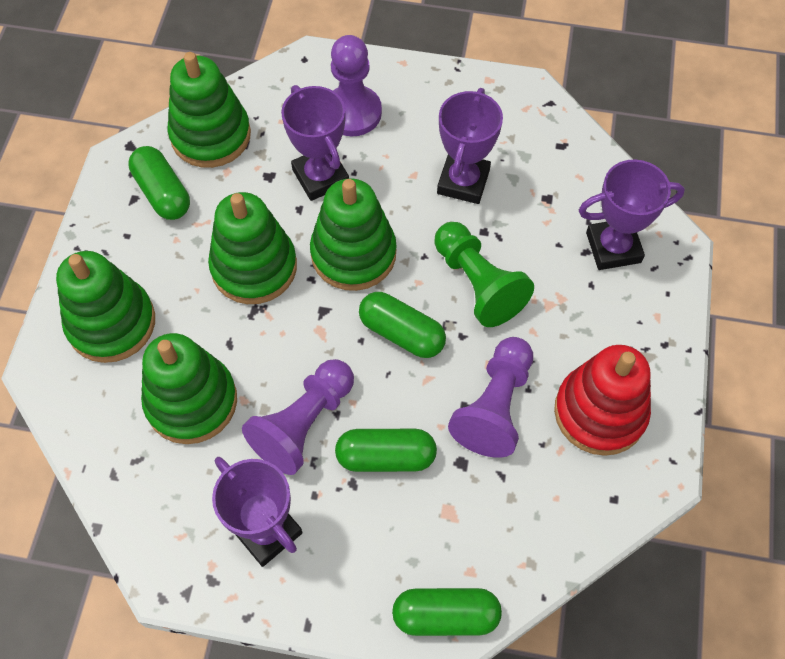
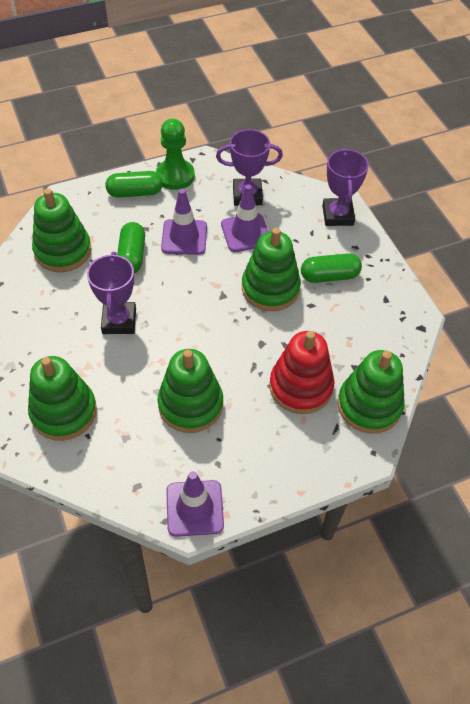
green capsule: [128,146,190,220] [335,429,437,472] [359,292,446,358] [392,588,502,636] = 4 -> [105,171,163,198] [117,222,145,273] [301,253,362,283] = 3
purple pawn: [242,359,354,475] [331,35,382,136] [448,337,533,458] = 3 -> none = 0
purple traffic cone: none = 0 -> [161,189,207,255] [166,471,224,537] [221,184,268,252] = 3
purple trophy: [212,457,302,567] [281,85,349,201] [437,88,503,204] [579,159,685,270] = 4 -> [87,252,136,334] [216,129,283,206] [322,148,369,226] = 3

